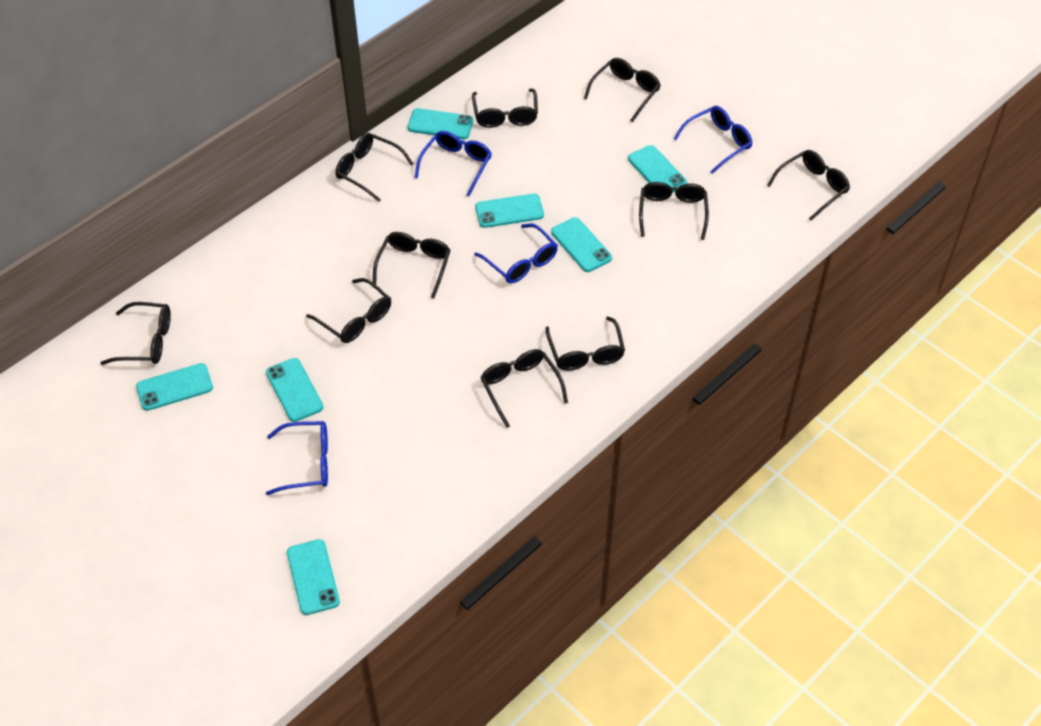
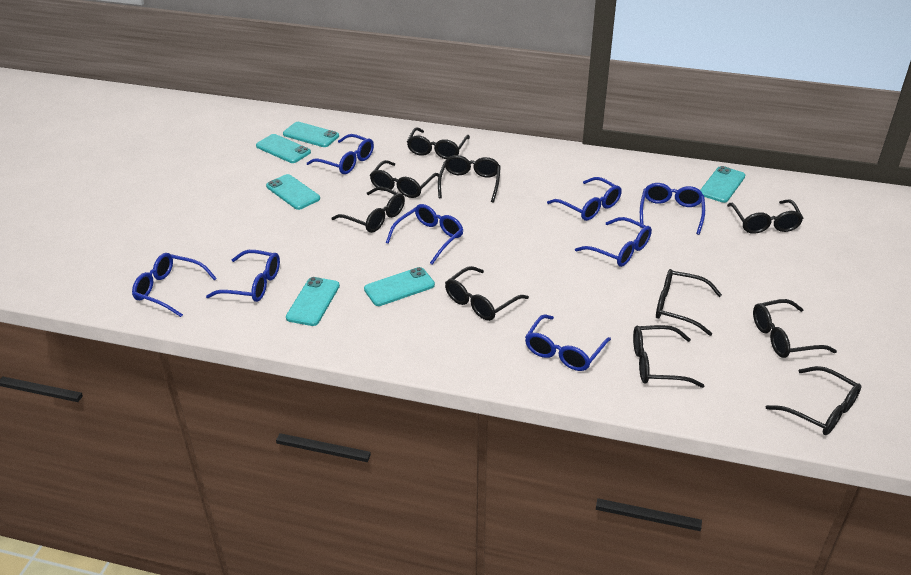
blue glasses: [266,421,328,495] [414,131,492,196] [474,223,558,283] [674,106,753,174] = 4 -> [132,253,217,317] [206,250,280,302] [307,134,374,174] [386,204,463,265] [525,314,611,371] [547,177,622,221] [575,217,652,267] [640,183,705,235] = 8
turquoise phone: [136,363,213,411] [266,358,323,422] [287,539,340,615] [408,108,473,139] [475,194,544,228] [551,217,612,272] [628,145,687,192] = 7 -> [256,134,311,163] [266,174,320,210] [283,122,339,147] [286,277,340,326] [364,267,435,306] [700,166,745,203] = 6

